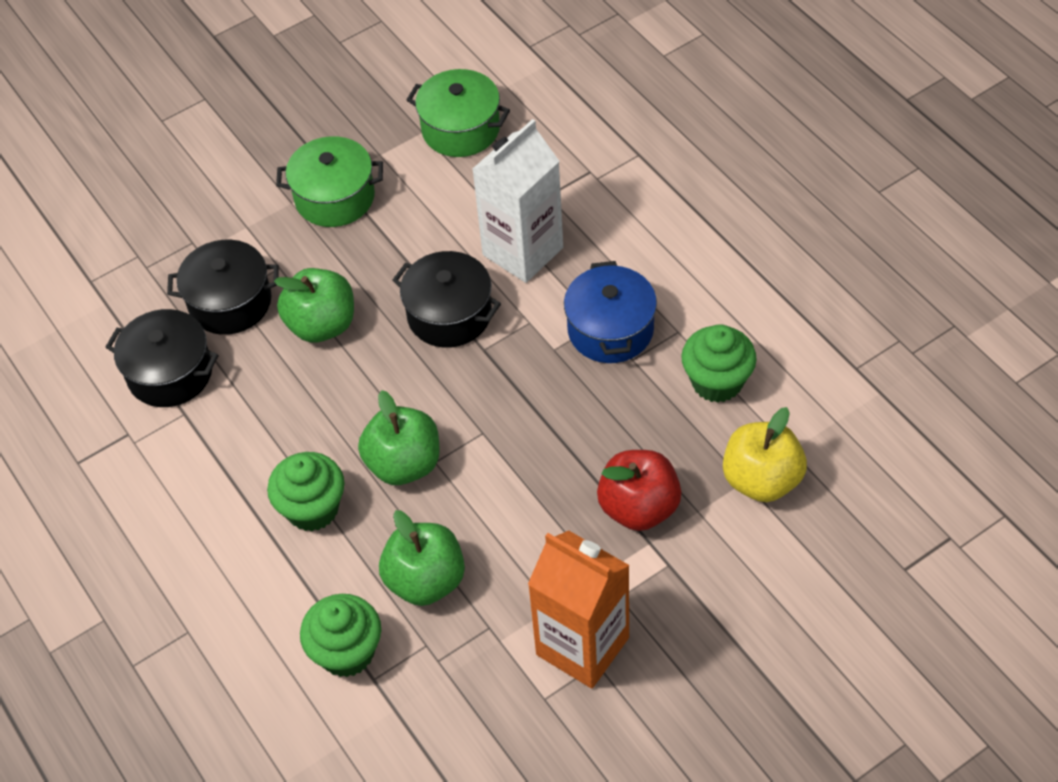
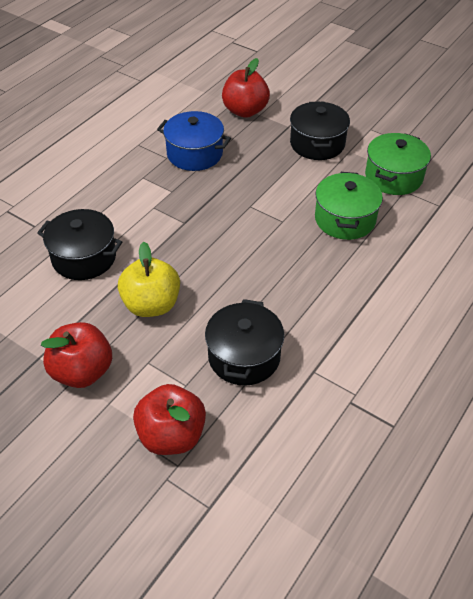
green apple: [274,268,354,343] [358,390,440,485] [379,510,465,606] = 3 -> none = 0
green cupcake: [267,452,344,531] [300,594,381,677] [681,324,757,403] = 3 -> none = 0
orange carton: [528,531,630,689] = 1 -> none = 0
red apple: [597,450,682,531] = 1 -> [41,322,112,388] [133,384,206,455] [222,58,270,118] = 3
white carton: [472,119,563,283] = 1 -> none = 0

